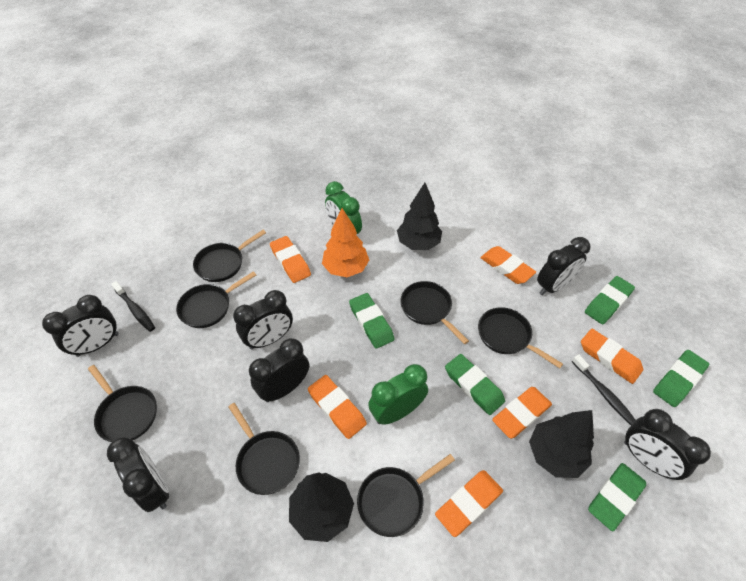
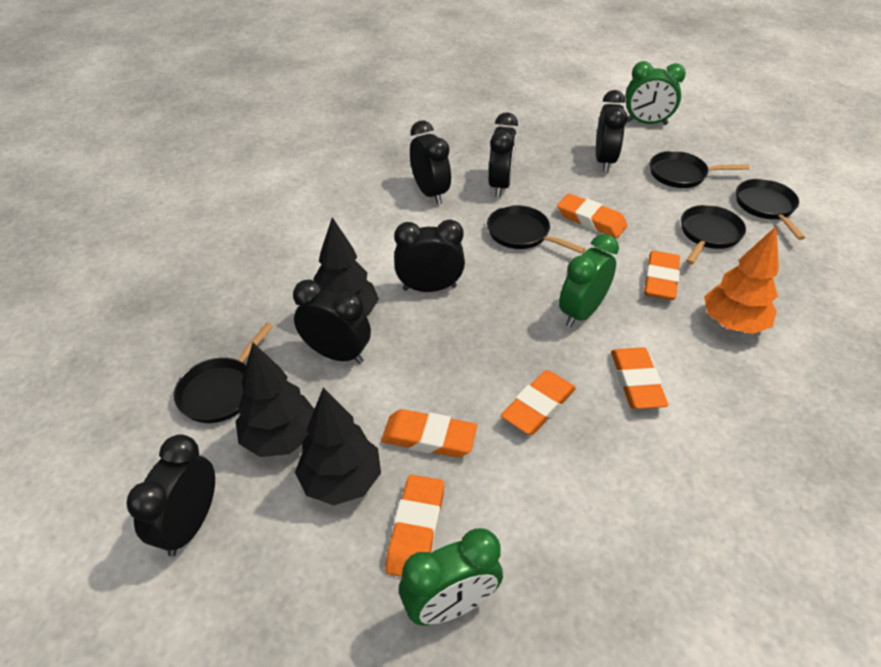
black pan: [88,365,157,442] [176,271,256,328] [193,230,266,282] [228,403,300,495] [357,454,455,537] [400,281,469,344] [478,307,563,368] = 7 -> [174,323,273,423] [487,205,585,254] [650,151,749,188] [681,205,746,265] [736,179,805,240] = 5
black toothbrush: [111,281,155,332] [572,354,635,425] = 2 -> none = 0
green clock: [325,181,362,234] [368,364,428,425] = 2 -> [399,528,503,626] [559,234,619,327] [625,61,686,125] = 3
green eraser: [349,293,394,349] [445,354,505,415] [585,276,635,324] [588,463,646,531] [653,350,709,407] = 5 -> none = 0

